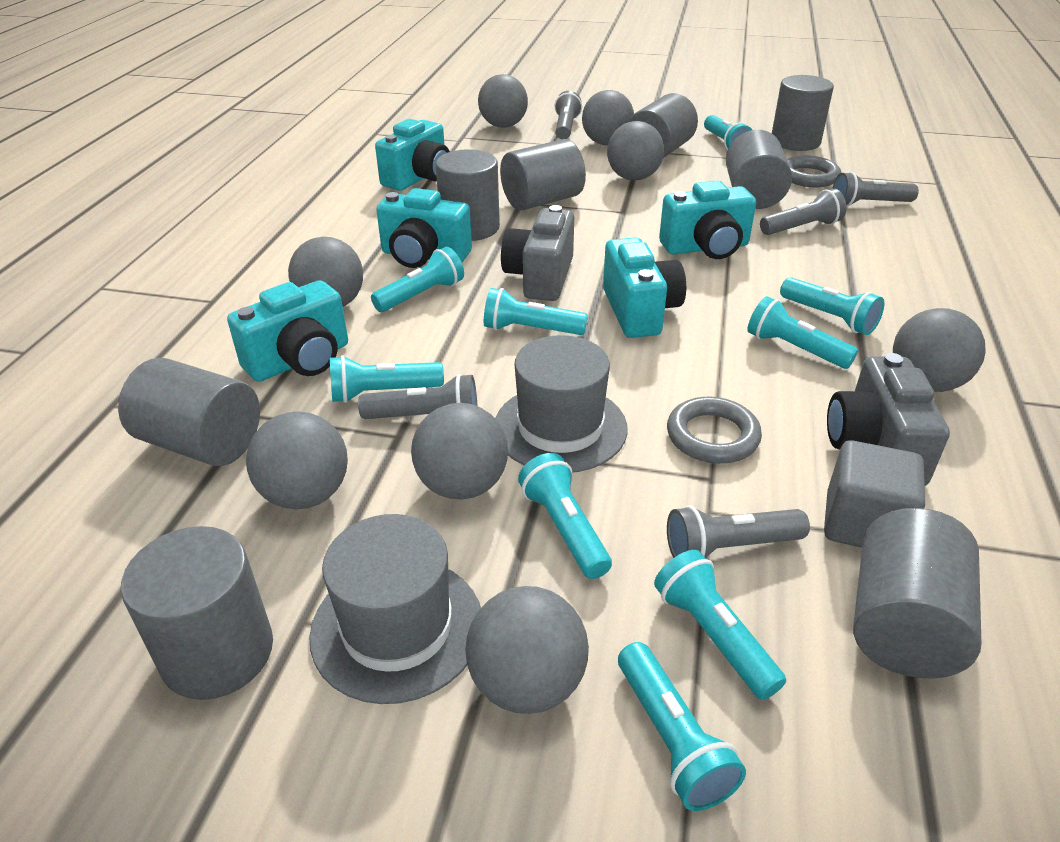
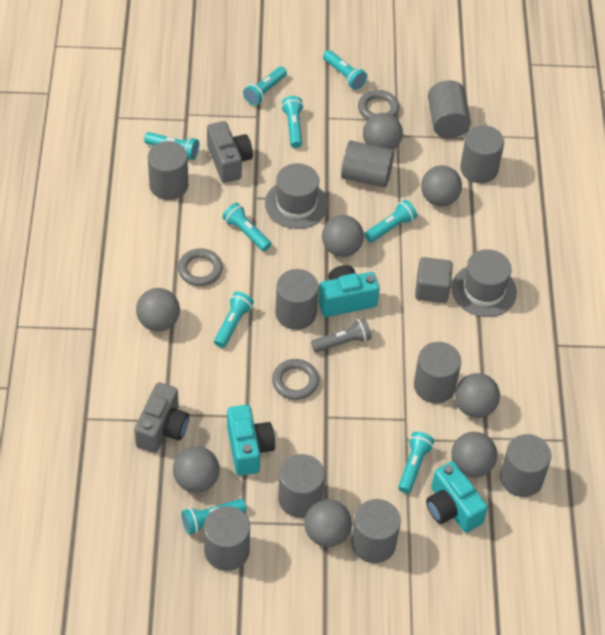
grey cylinder: [118,358,260,466] [121,526,273,700] [436,149,500,241] [500,139,586,210] [628,93,698,158] [726,130,792,209] [772,75,834,151] [853,508,982,679] = 8 -> [148,141,188,200] [204,506,250,571] [276,269,319,330] [278,454,325,518] [341,141,394,187] [351,499,401,563] [414,342,461,404] [428,80,471,138] [460,125,504,183] [500,434,551,497] = 10
grey flashlight: [358,374,477,419] [555,91,582,139] [667,505,810,558] [760,189,846,235] [833,172,919,207] = 5 -> [311,318,372,352] = 1
grey ring: [667,397,762,464] [787,155,841,188] = 2 -> [178,249,223,286] [272,359,319,400] [358,90,399,120] = 3
turquoise camera: [227,280,348,382] [375,119,450,191] [376,188,472,268] [603,237,686,338] [659,181,756,259] = 5 -> [227,405,275,476] [318,265,380,317] [426,461,488,533] = 3

